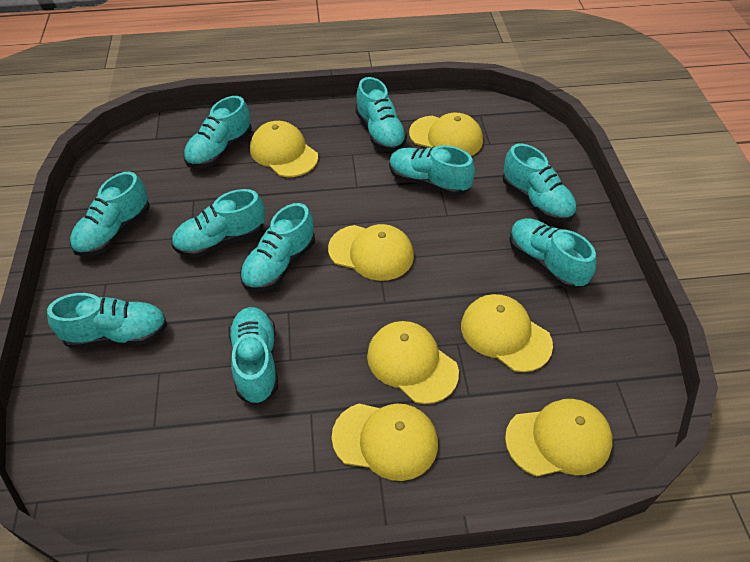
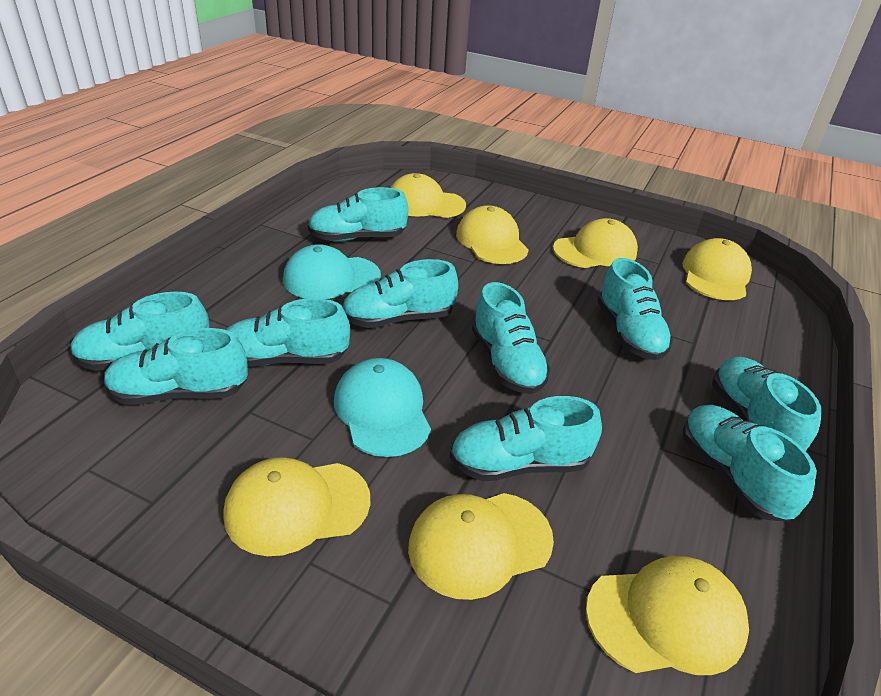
turquoise cap: none = 0 -> [283,244,381,299] [334,358,431,457] = 2

